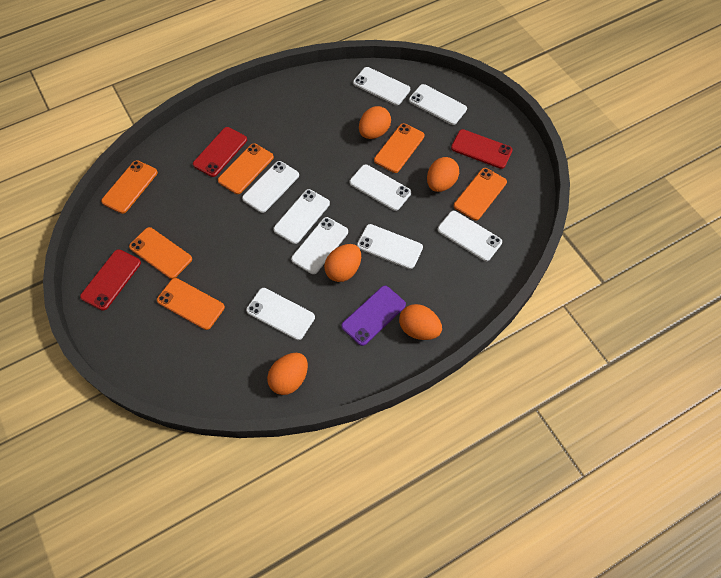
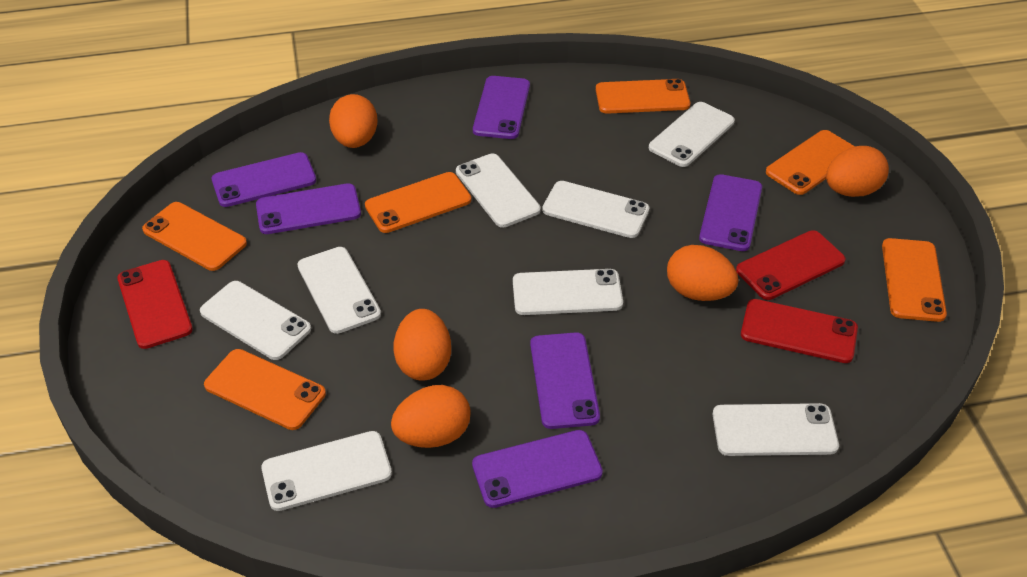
purple phone: [341,286,406,346] = 1 -> [212,152,316,207] [256,183,361,234] [472,430,603,508] [473,76,530,139] [530,332,600,429] [699,174,762,251] = 6
white phone: [242,161,299,213] [246,288,315,340] [273,189,330,244] [291,217,348,274] [350,164,411,211] [353,67,410,105] [357,224,423,269] [409,84,467,125] [438,211,502,261] = 9 -> [200,281,311,360] [261,431,392,511] [297,247,381,334] [456,153,541,228] [513,269,623,315] [542,181,650,238] [649,102,735,167] [713,403,839,456] = 8

